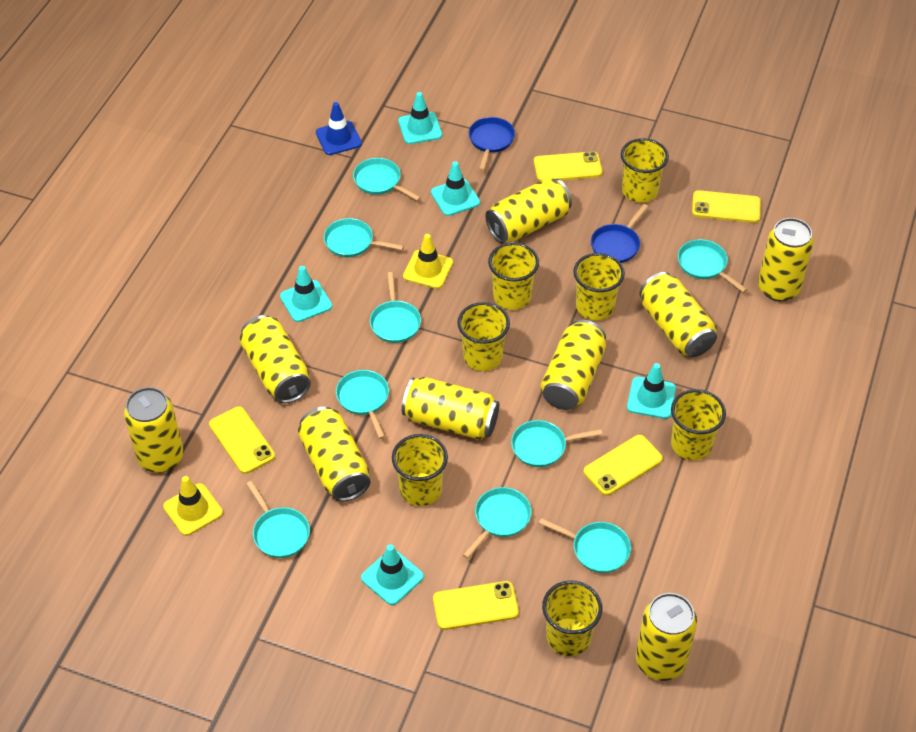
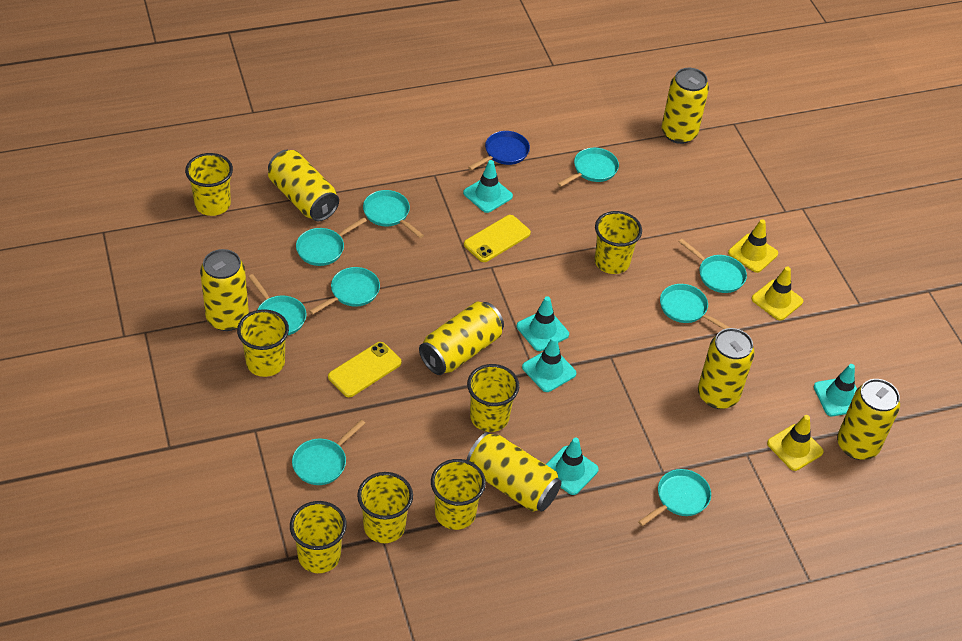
blue pan: [469,117,515,171] [591,204,648,263] = 2 -> [468,131,530,170] = 1
blue traffic cone: [316,102,362,155] = 1 -> none = 0
yellow can: [124,387,183,473] [240,315,311,403] [298,407,370,502] [402,377,499,440] [485,177,572,243] [541,320,606,410] [636,593,697,681] [639,272,717,357] [758,218,814,301] = 9 -> [200,249,249,331] [268,150,339,222] [419,302,504,375] [467,432,561,512] [662,68,709,144] [698,328,755,409] [837,379,900,460] = 7
yellow phone: [209,407,275,474] [433,581,519,630] [534,151,603,181] [583,435,663,496] [692,190,761,223] = 5 -> [328,342,401,397] [464,215,531,262] = 2
yellow traffic cone: [163,476,223,536] [403,234,453,289] = 2 -> [728,219,778,273] [752,267,803,320] [767,415,824,471] = 3

